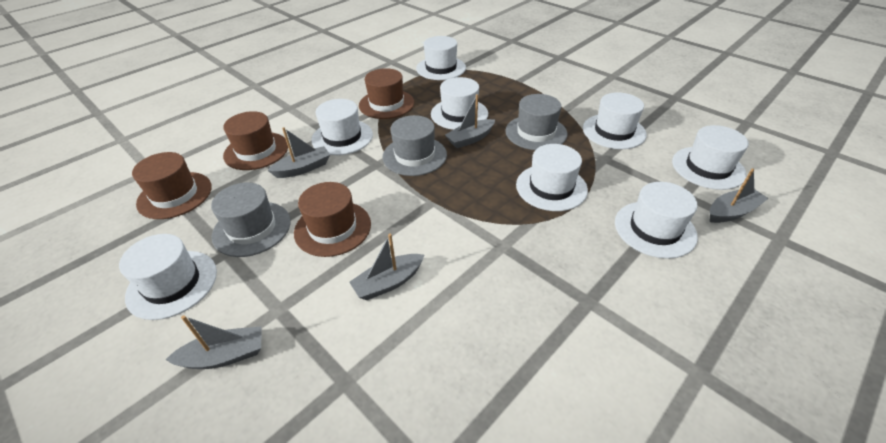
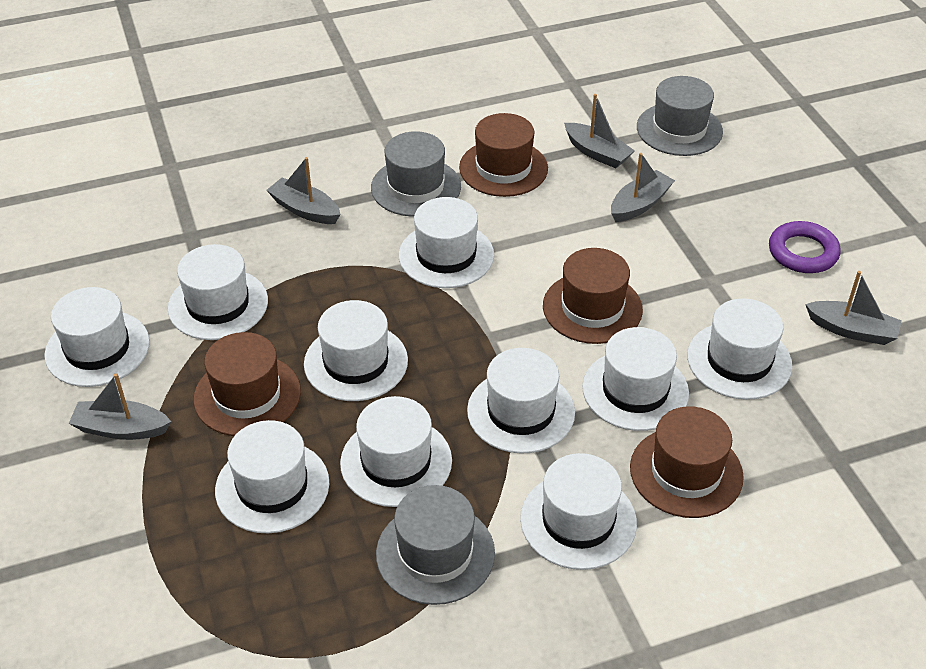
purple ring: none = 0 -> [769,221,841,273] = 1
white hat: [119,234,217,320] [311,99,373,155] [416,36,466,80] [431,77,488,130] [516,144,588,211] [583,92,647,149] [615,182,698,259] [672,125,749,190] = 8 -> [44,287,150,387] [168,244,268,340] [215,420,329,533] [304,300,408,401] [340,396,452,507] [399,197,494,288] [467,348,575,454] [520,453,637,570] [582,327,689,431] [687,299,792,400] = 10

